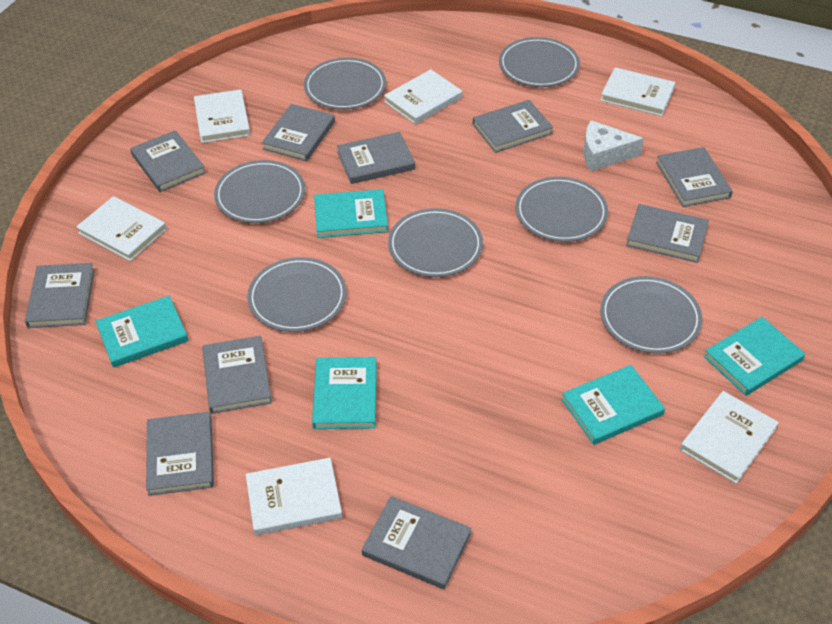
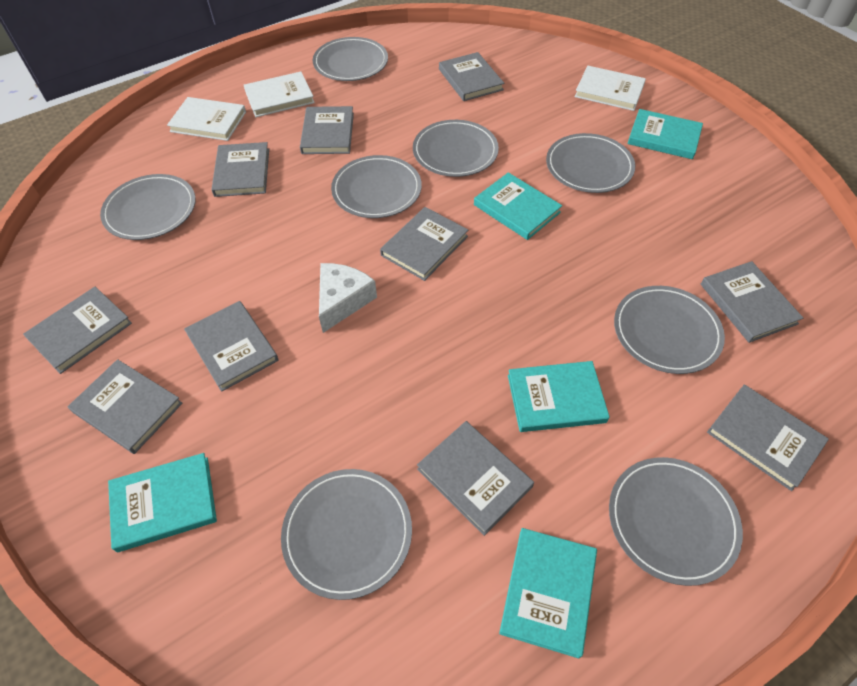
grey plate: [214,160,305,223] [247,257,347,332] [304,58,386,110] [388,208,483,277] [499,37,580,87] [515,177,608,242] [600,276,702,354] = 7 -> [100,174,196,240] [281,469,412,600] [313,37,388,81] [331,155,422,218] [413,120,499,177] [546,133,635,193] [609,457,743,586] [614,286,725,374] = 8
white book: [76,196,167,261] [194,89,250,143] [246,458,342,535] [384,69,462,125] [600,67,676,116] [680,391,779,484] = 6 -> [167,97,246,141] [244,71,315,117] [575,66,646,111] = 3

